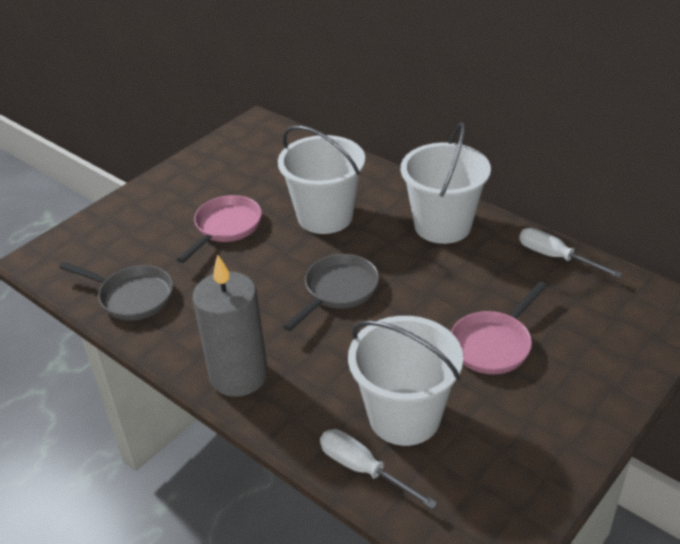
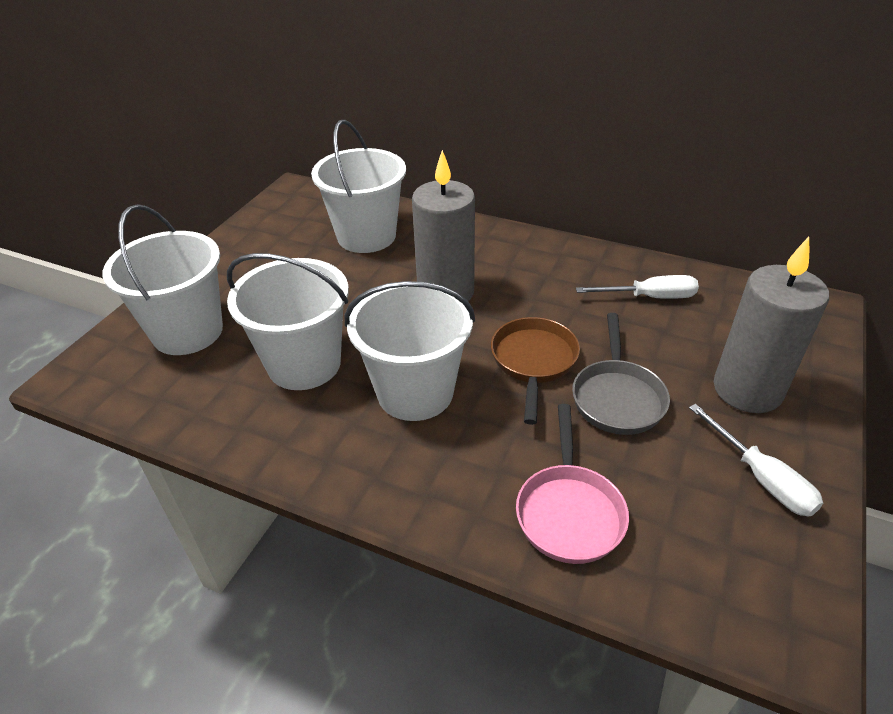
brown pan: none = 0 -> [491,317,580,425] = 1
grey candle: [193,254,268,397] = 1 -> [412,150,475,301] [714,237,829,413] = 2
grey pan: [59,262,173,321] [283,254,379,331] = 2 -> [572,313,670,435] = 1
pink pan: [177,195,262,263] [451,282,547,374] = 2 -> [516,404,629,564] = 1
white bucket: [278,126,365,234] [348,316,463,446] [401,122,491,244] = 3 -> [103,204,223,355] [227,253,349,390] [311,120,406,253] [345,281,475,421] = 4

